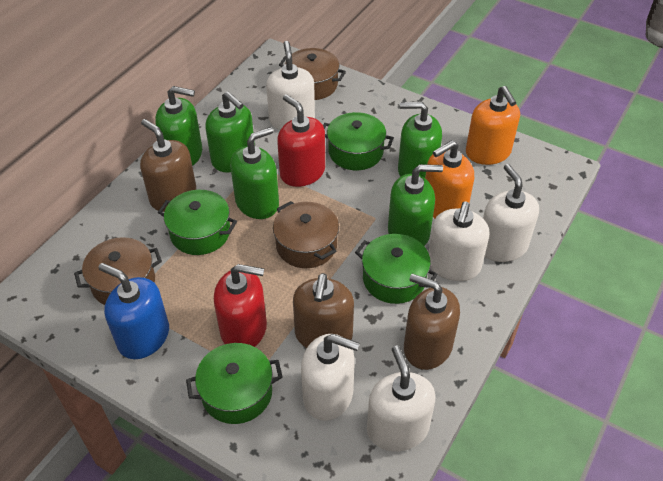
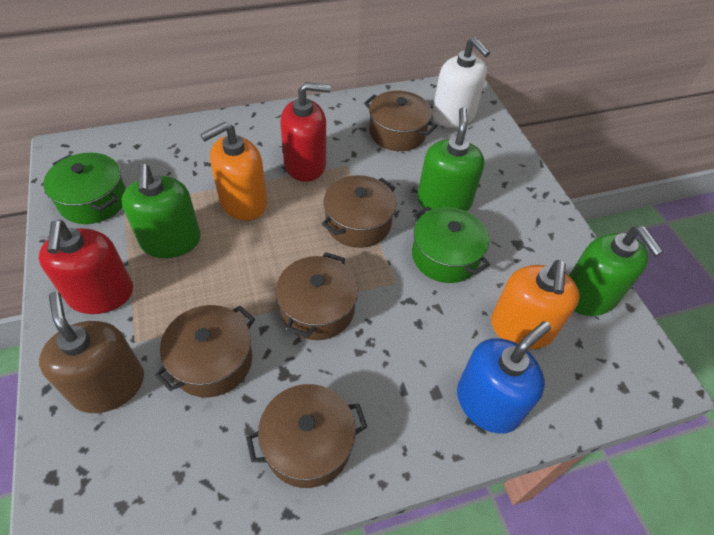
brown pot: [74,237,162,305] [273,201,339,268] [279,48,346,100] = 3 -> [155,305,255,397] [246,384,367,488] [276,252,358,340] [322,175,396,248] [364,91,437,151] = 5
brown soap dispenser: [140,119,196,212] [293,273,354,348] [404,274,460,370] = 3 -> [39,292,144,413] = 1
green pot: [158,190,237,255] [186,343,283,424] [323,112,394,170] [355,234,438,304] = 4 -> [43,152,126,224] [412,206,490,283] = 2
green soap dispenser: [155,86,202,166] [205,92,255,173] [230,127,279,219] [388,164,443,246] [398,102,442,178] = 5 -> [122,164,201,258] [417,107,485,211] [569,226,663,316] = 3
white soap dispenser: [266,41,315,130] [301,334,360,421] [367,345,436,452] [428,201,489,281] [483,164,539,262] = 5 -> [432,37,490,128] = 1

